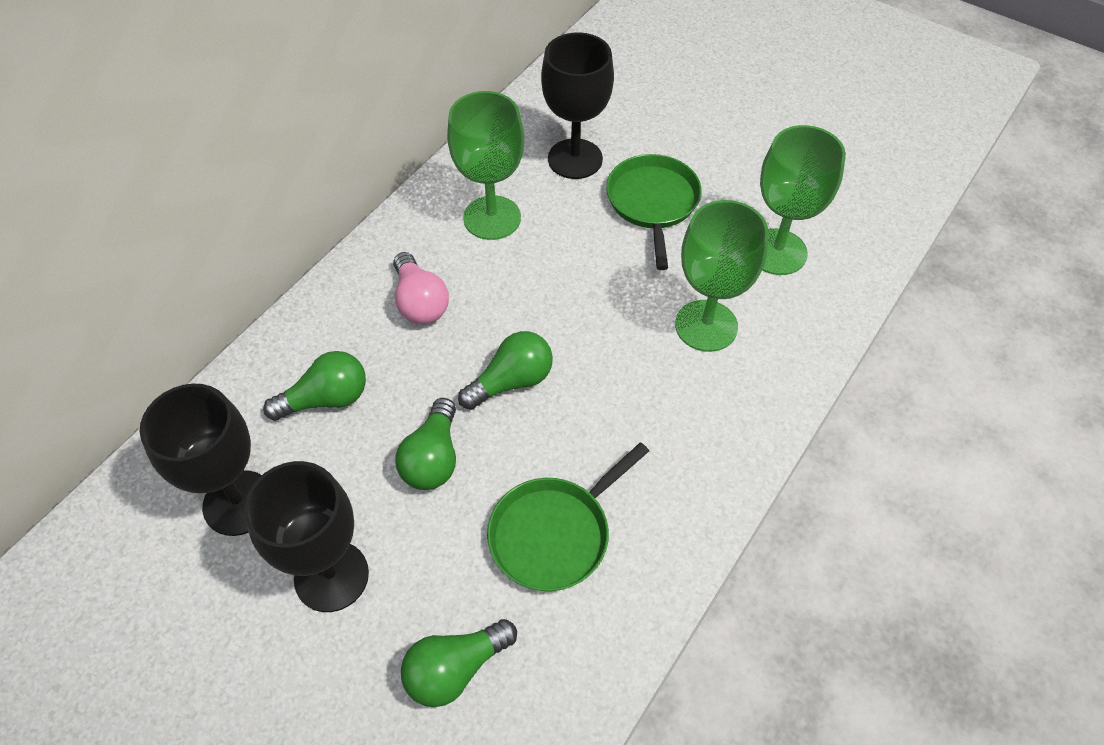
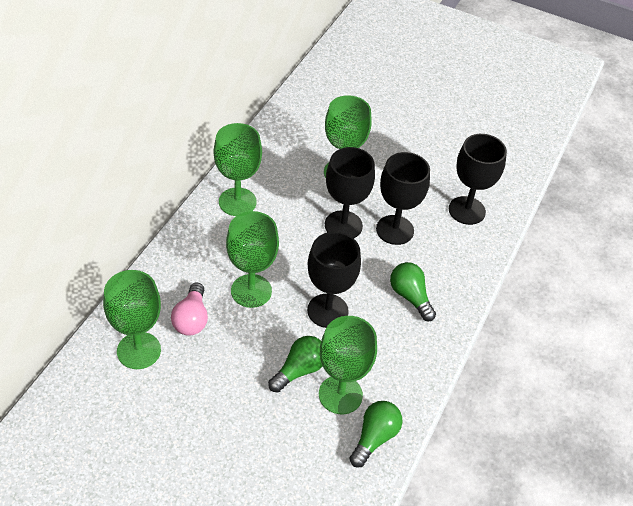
black goblet: [140,383,262,536] [244,461,369,612] [541,32,614,179] = 3 -> [307,232,361,328] [325,147,375,238] [376,152,430,245] [449,134,507,225] = 4
green goblet: [447,91,524,240] [675,200,769,352] [760,125,846,275] = 3 -> [103,270,161,369] [214,123,262,216] [226,211,279,308] [319,316,377,414] [324,95,371,178] = 5
green light bulb: [263,351,366,421] [395,398,456,490] [401,619,517,707] [458,331,553,410] = 4 -> [268,336,323,392] [349,401,403,468] [390,262,436,322] = 3
green pan: [487,442,649,591] [606,154,702,270] = 2 -> none = 0

